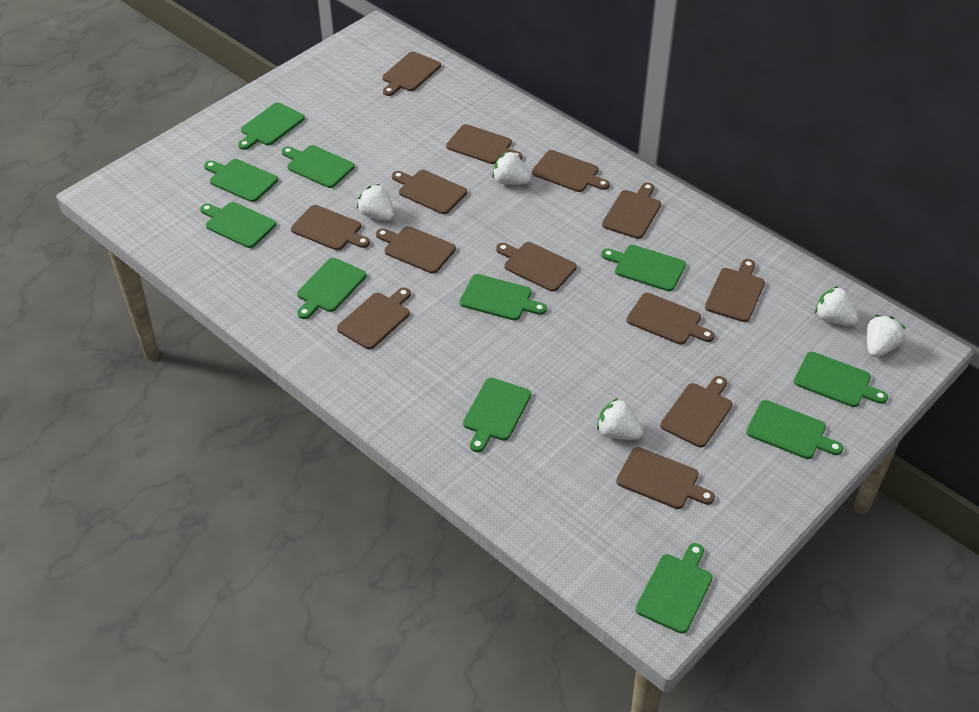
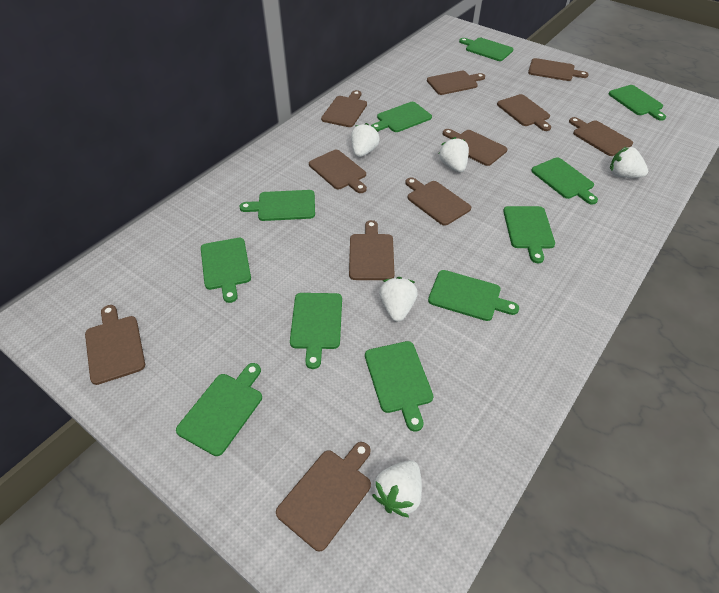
brown cutting board: [291,205,370,250] [337,288,411,349] [376,226,456,274] [383,52,441,96] [392,170,467,214] [446,124,522,164] [496,242,577,292] [532,150,610,192] [602,182,661,239] [616,447,715,509] [627,293,715,345] [660,376,732,447] [705,259,765,322] = 13 -> [85,305,145,385] [276,442,371,551] [309,150,367,193] [321,90,367,127] [349,220,394,280] [405,177,471,226] [427,71,485,95] [443,129,507,166] [497,94,551,131] [528,58,589,81] [569,117,633,156] = 11

